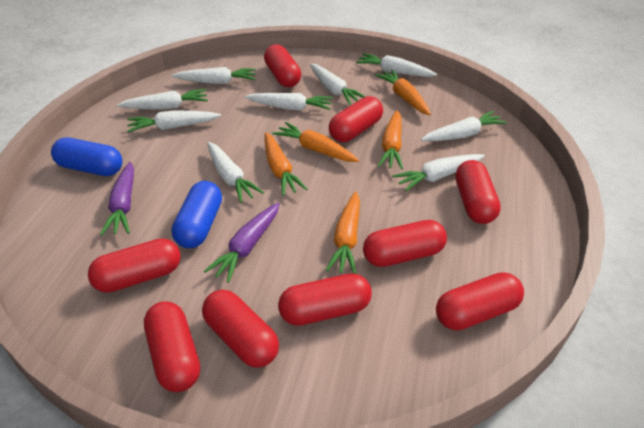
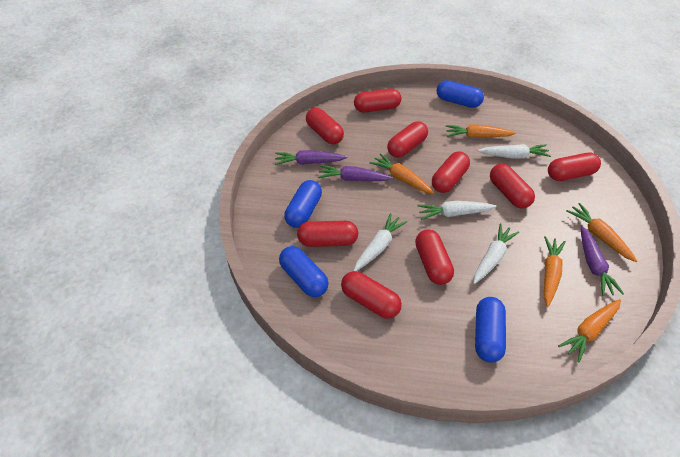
blue capsule: [51,137,123,176] [172,181,222,248] = 2 -> [279,246,329,297] [284,180,322,228] [437,80,484,108] [475,297,506,362] = 4
purple carrot: [100,162,134,236] [204,202,280,283] = 2 -> [275,150,347,165] [318,165,393,181] [581,226,624,296] = 3
white carrot: [117,89,208,110] [127,110,221,133] [172,67,256,84] [207,142,264,203] [245,93,333,110] [310,64,366,105] [356,53,437,77] [392,154,485,191] [421,111,507,141] = 9 -> [354,213,407,271] [417,201,497,220] [473,223,519,284] [478,144,551,159] = 4

